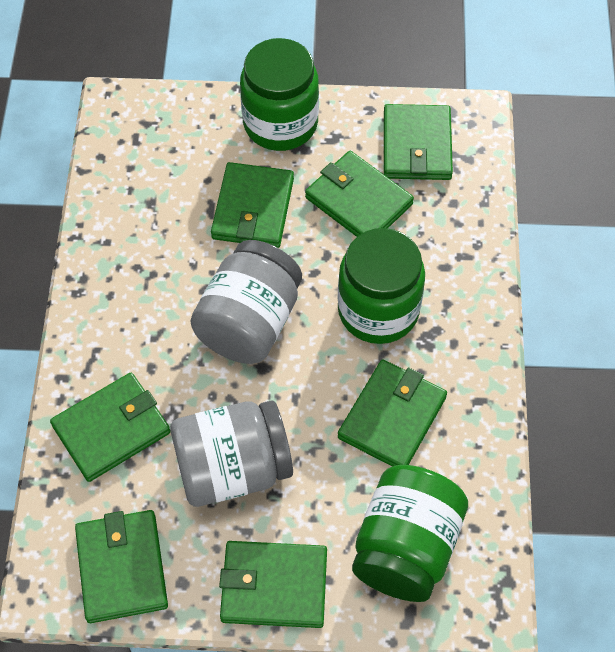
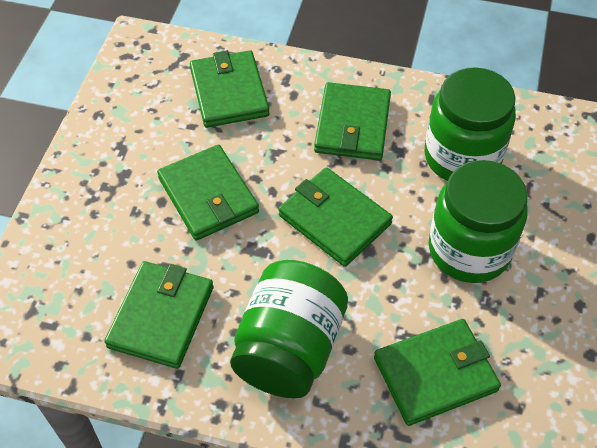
green wallet: [50,373,170,482] [75,510,168,623] [211,162,294,248] [219,541,327,628] [305,151,414,237] [338,359,447,467] [384,104,453,180] = 7 -> [104,261,214,369] [157,145,259,240] [190,50,270,128] [278,167,393,267] [314,82,391,160] [374,319,501,426] = 6
grey jar: [170,400,293,507] [190,240,302,364] = 2 -> none = 0

